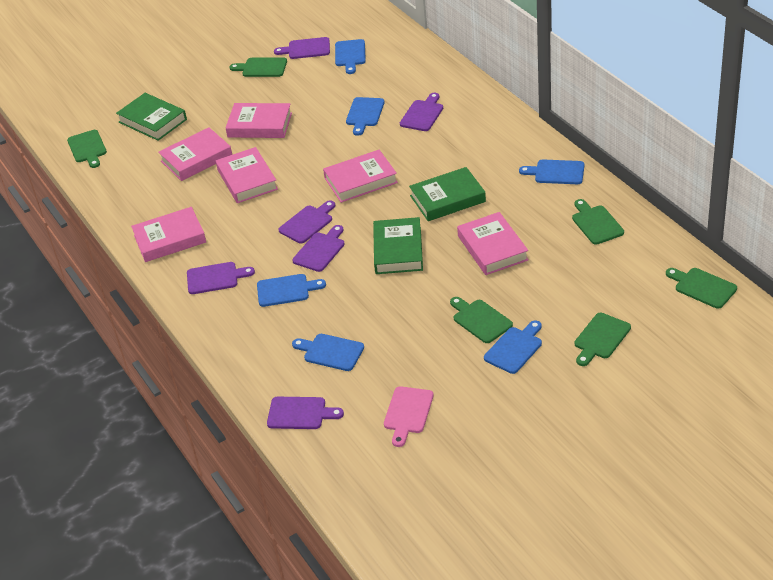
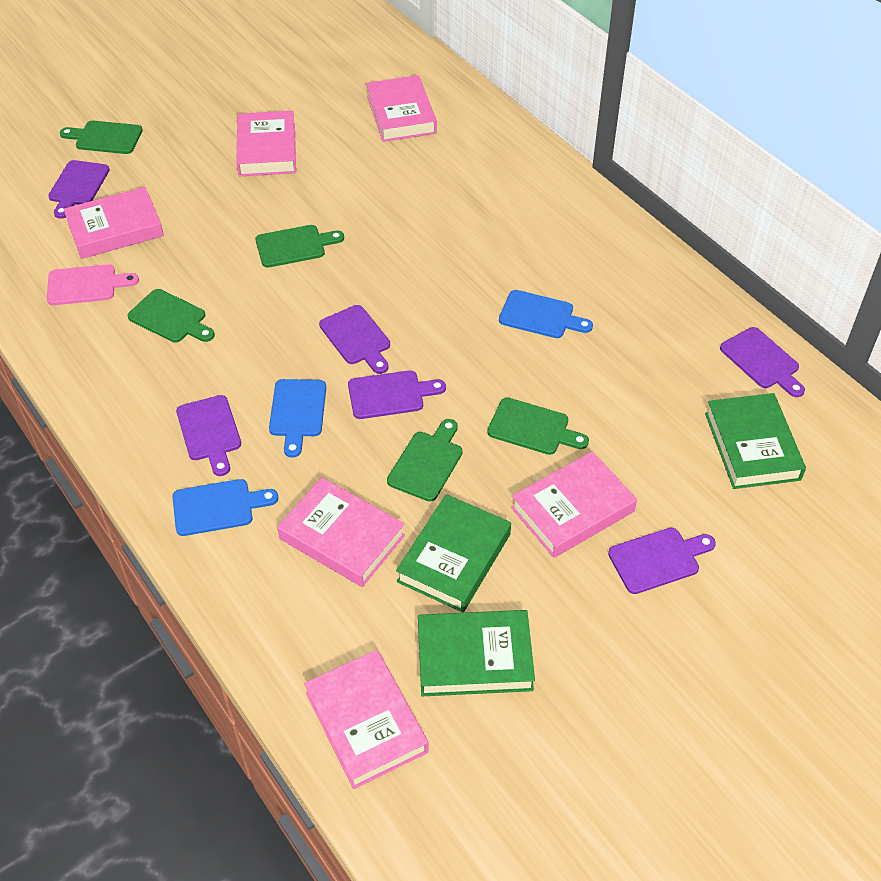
blue cutting board: [257,274,326,307] [292,334,364,371] [335,39,366,74] [346,97,384,136] [484,321,542,374] [519,160,584,184] = 6 -> [172,479,278,536] [269,379,326,458] [499,290,593,338] = 3
green cutting board: [67,130,107,168] [230,57,287,77] [450,297,513,343] [572,199,624,245] [575,313,631,366] [666,268,737,309] = 6 -> [60,121,143,154] [128,289,215,343] [255,225,344,268] [387,419,463,501] [487,398,589,455] = 5

